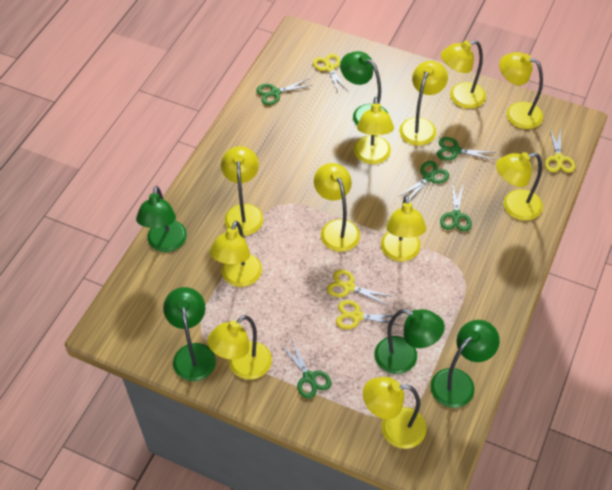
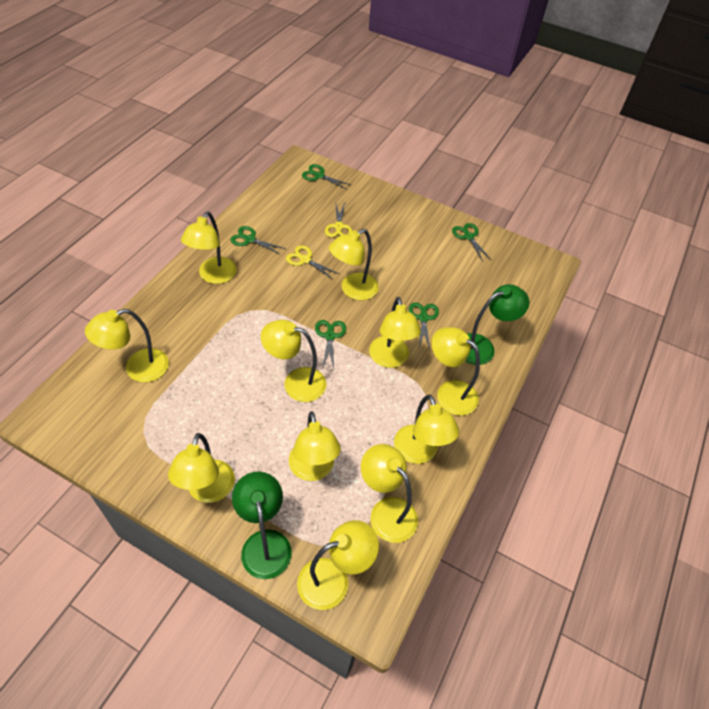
green lamp: [136,186,187,252] [163,287,216,381] [340,51,388,125] [374,309,445,374] [430,320,500,408] = 5 -> [232,472,292,579] [465,284,529,365] = 2
yellow scissors: [313,54,348,93] [327,270,390,305] [336,300,401,329] [545,128,575,173] = 4 -> [286,245,339,280] [325,201,352,237] = 2

